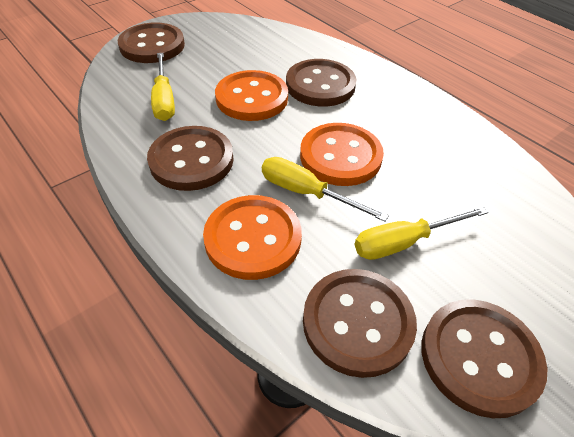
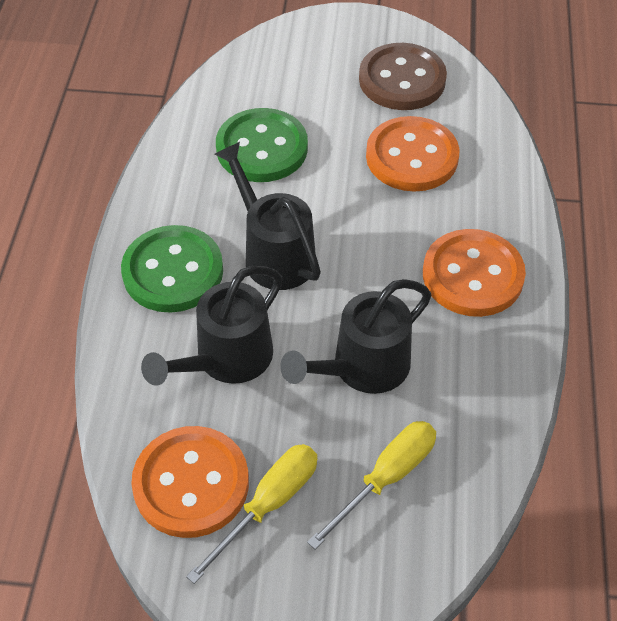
black watering can: none = 0 -> [141,266,283,386] [215,142,321,290] [280,279,432,394] = 3
brown button: [118,23,185,63] [147,126,234,191] [286,59,356,107] [303,269,417,378] [421,299,547,418] = 5 -> [359,43,447,110] = 1
green button: none = 0 -> [121,225,223,313] [216,108,308,182] = 2
yellow screwdriver: [151,53,175,121] [262,157,389,222] [355,207,488,260] = 3 -> [186,444,317,584] [307,421,436,549] = 2

